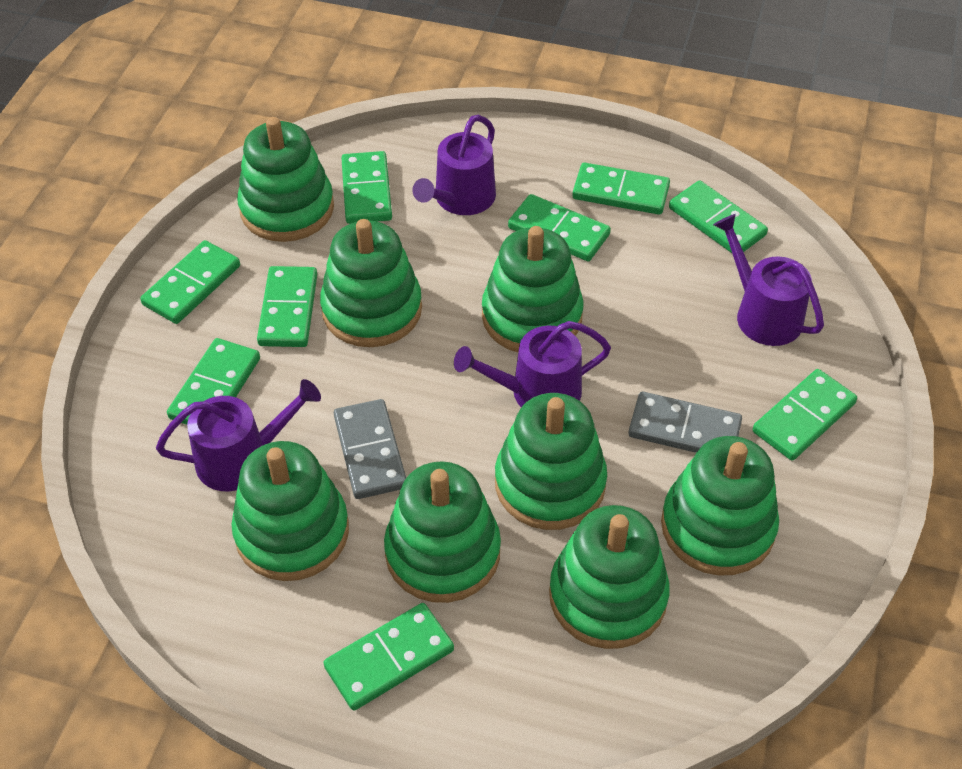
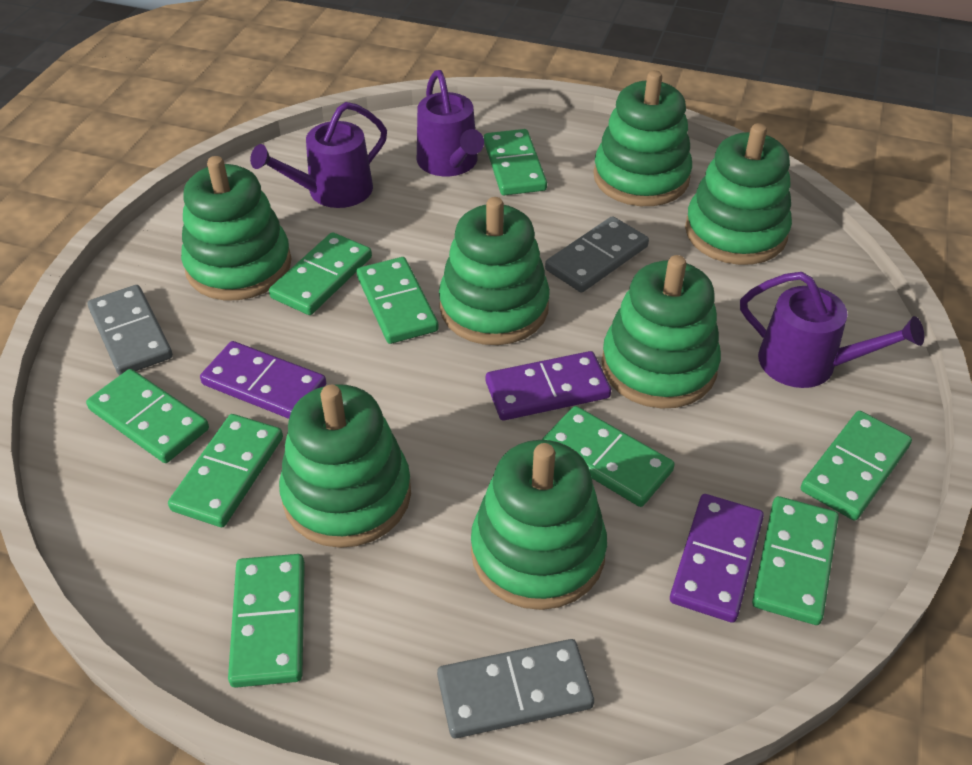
green stacking toy: [231,441,349,581] [237,117,334,242] [320,219,422,347] [384,461,501,603] [482,226,584,352] [495,393,607,530] [549,505,670,649] [661,436,779,576] = 8 -> [181,156,291,300] [279,384,411,548] [439,197,550,345] [471,440,607,610] [593,70,692,206] [601,255,721,409] [685,123,792,265] = 7
grey domino: [334,399,406,499] [628,392,742,453] = 2 -> [88,285,173,376] [437,639,594,738] [545,216,649,293] = 3
purple domino: none = 0 -> [200,341,326,419] [486,351,611,421] [670,494,764,623] = 3
purple watering can: [156,379,321,491] [412,115,496,215] [454,321,611,407] [713,214,824,346] = 4 -> [250,102,387,208] [417,70,484,176] [740,272,924,388] = 3

